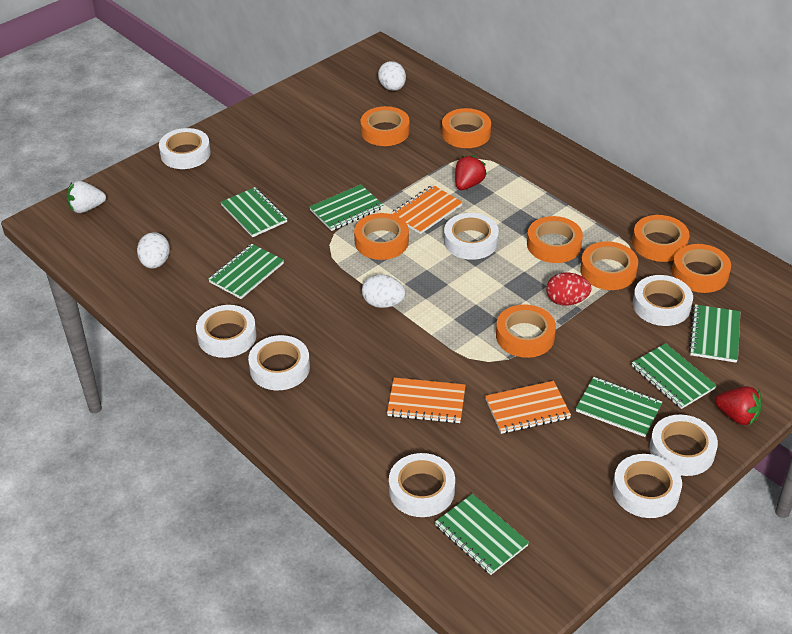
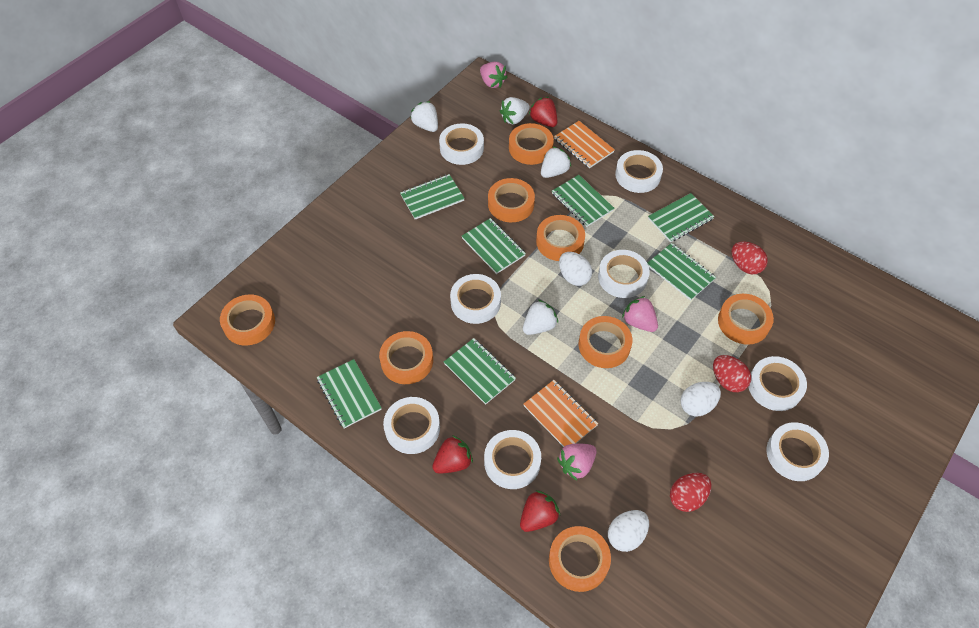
orange notebook: [387,378,466,424] [391,185,463,234] [485,381,571,434] = 3 -> [523,380,598,447] [554,121,615,168] = 2
pink strawberry: none = 0 -> [480,62,508,88] [557,444,597,480] [622,296,658,332] = 3
red egg: [546,272,592,306] = 1 -> [670,473,711,512] [713,355,751,392] [732,241,768,274] = 3
red strawberry: [455,155,487,190] [715,386,762,425] = 2 -> [432,435,473,473] [520,490,560,532] [529,97,557,127] = 3
white strawberry: [67,181,106,213] = 1 -> [410,101,438,132] [500,97,530,125] [523,300,558,335] [541,146,571,178] = 4

